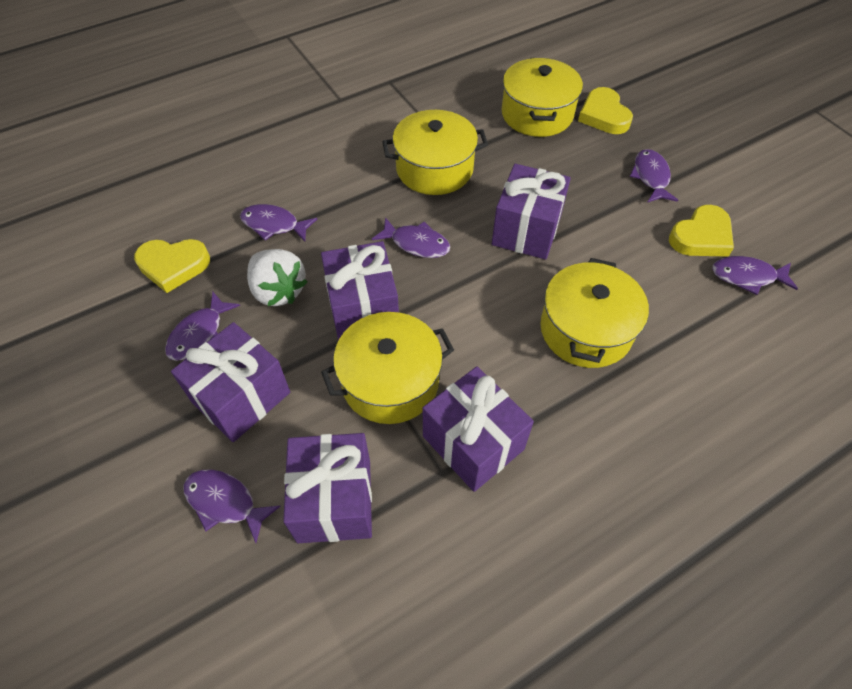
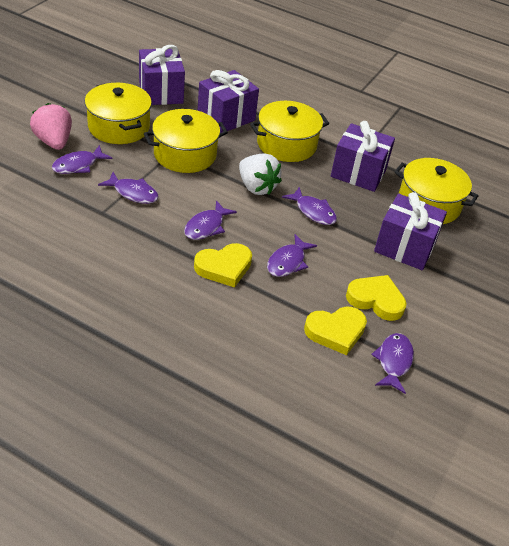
pink strawberry: none = 0 -> [30,103,72,150] = 1
purple gift: [171,322,290,442] [283,433,372,543] [321,241,399,340] [423,366,534,492] [492,164,571,259] = 5 -> [139,45,185,105] [197,70,259,133] [331,121,395,192] [374,192,447,270] = 4

